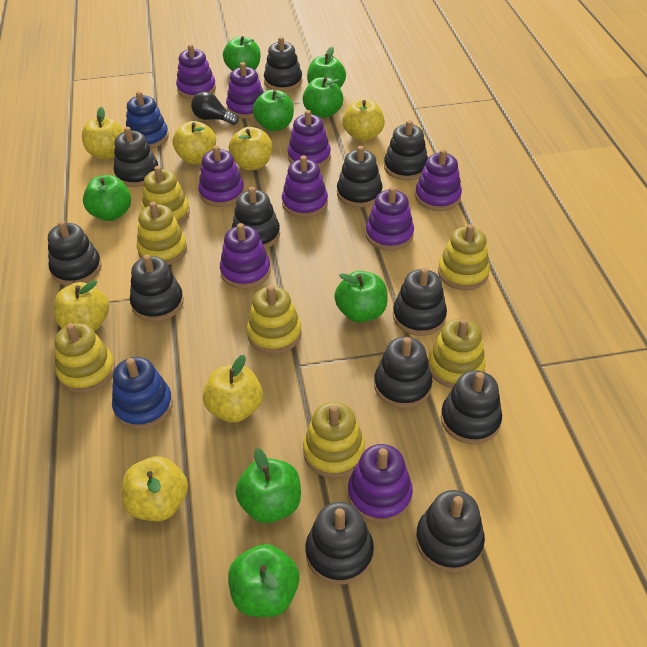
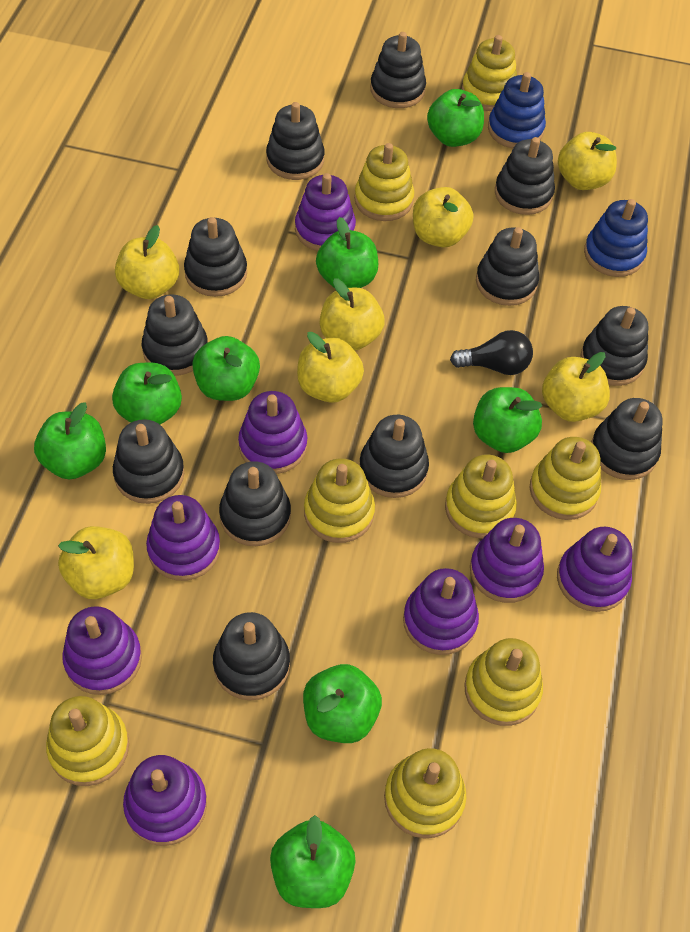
purple stacking toy: [176,44,216,99] [198,145,245,207] [220,223,271,289] [226,62,264,119] [282,156,328,218] [288,110,331,168] [348,444,413,523] [366,187,414,251] [415,149,462,211] = 9 -> [62,606,142,695] [123,755,207,846] [146,495,220,581] [238,391,307,474] [295,173,356,251] [403,568,479,655] [470,518,544,603] [557,527,632,612] = 8
yellow stacking toy: [55,323,115,393] [137,202,187,265] [142,166,190,225] [247,285,302,354] [303,402,365,478] [428,319,486,388] [438,224,490,290] = 7 -> [46,696,129,786] [304,458,375,543] [354,143,414,221] [384,748,466,839] [445,454,517,539] [462,35,517,111] [464,638,543,726] [530,437,601,520] = 8

